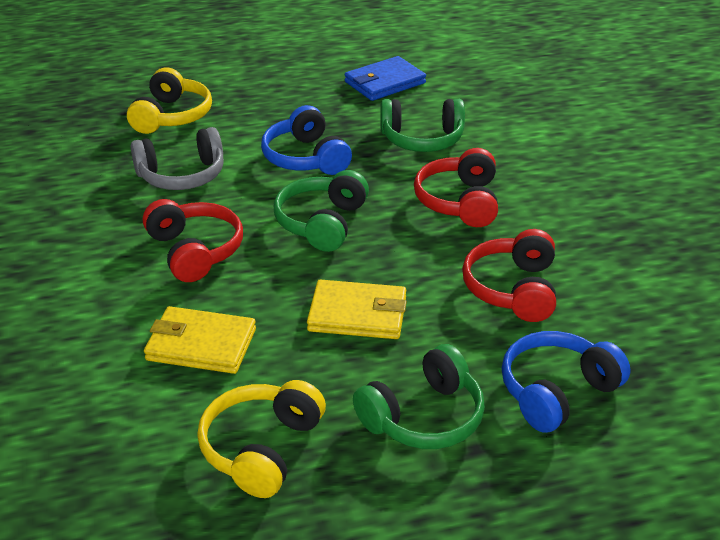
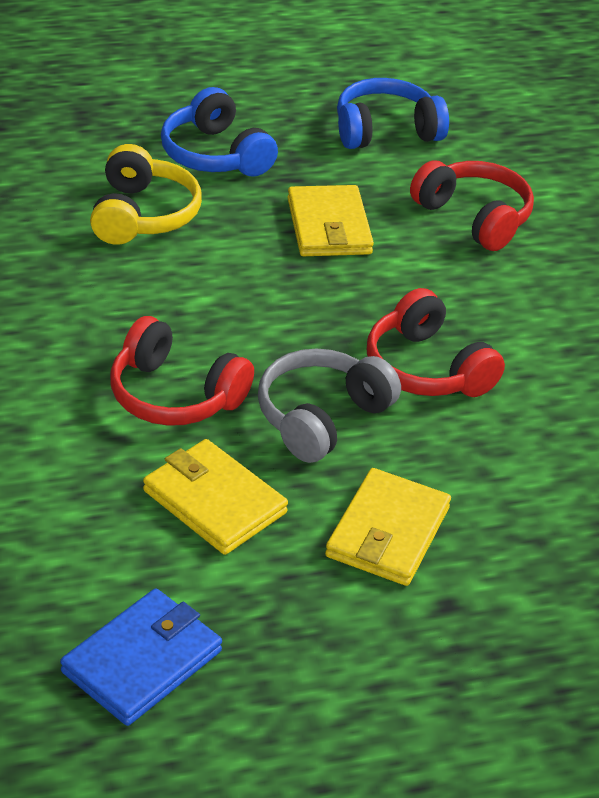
green headphones: [274,170,369,252] [353,344,485,449] [380,99,465,152] = 3 -> none = 0
yellow headphones: [127,67,212,134] [197,380,326,498] = 2 -> [90,144,202,245] = 1
yellow wallet: [144,306,256,374] [307,280,407,339] = 2 -> [143,439,288,555] [287,185,374,256] [325,468,451,586] = 3

